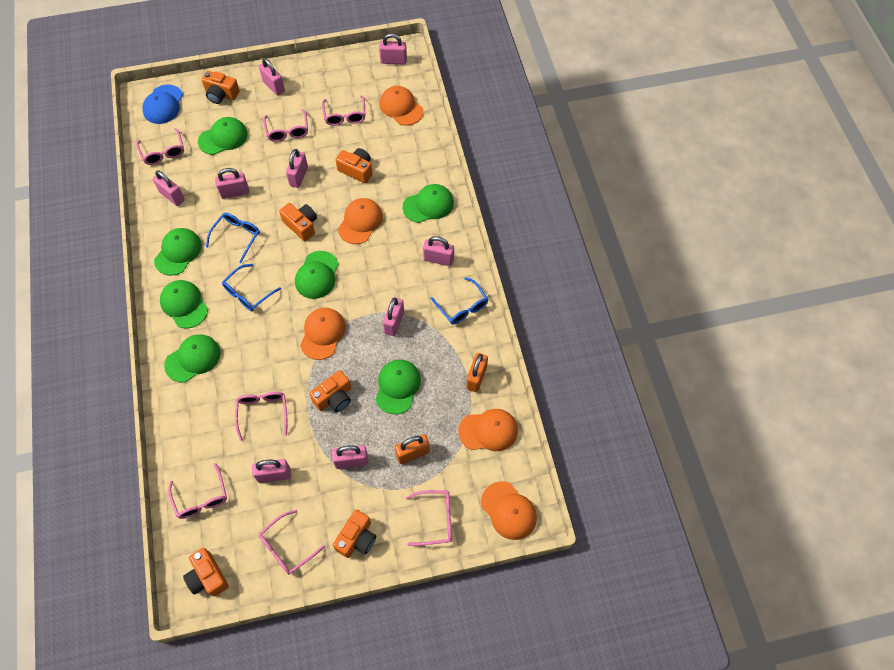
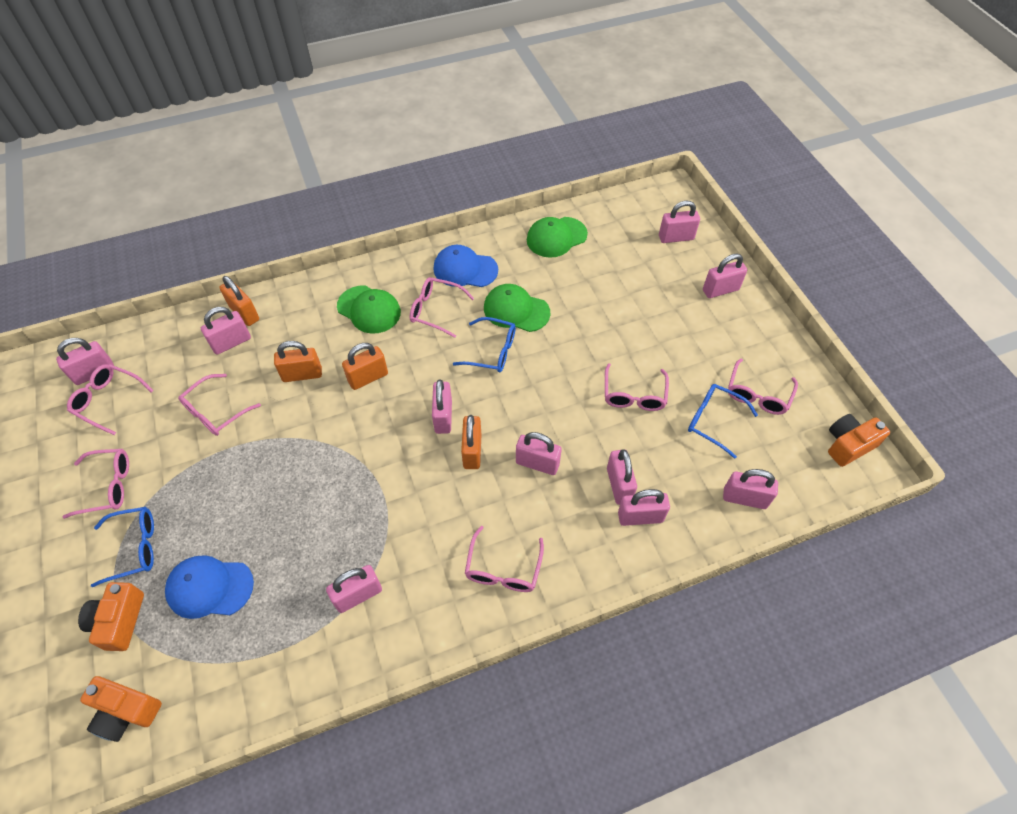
blue cap: [142,85,183,124] = 1 -> [165,555,254,619] [433,245,498,287] = 2
green cap: [154,228,202,275] [160,280,208,328] [164,334,221,382] [198,117,248,155] [295,251,339,299] [376,359,421,414] [403,184,454,223] = 7 -> [337,286,401,334] [484,284,550,332] [527,217,588,258] = 3
orange camera: [183,548,229,597] [202,71,240,104] [279,203,317,241] [309,370,351,412] [333,510,376,558] [336,148,373,183] = 6 -> [78,582,144,651] [80,676,162,742] [828,414,890,467] = 3
orange cap: [300,308,346,360] [338,198,383,244] [380,86,424,126] [458,409,518,451] [481,481,537,540] = 5 -> none = 0
orange padlock: [395,434,430,464] [466,353,488,392] = 2 -> [219,276,259,326] [274,341,322,382] [342,343,388,390] [461,415,481,469] = 4
pink padlock: [153,170,185,206] [215,168,249,199] [252,459,291,483] [259,58,285,95] [286,149,308,188] [332,445,369,469] [379,33,407,64] [383,297,404,336] [423,236,454,266] = 9 -> [56,338,114,385] [201,307,251,355] [326,565,382,613] [432,380,452,434] [516,432,562,475] [607,449,637,505] [618,489,670,526] [659,201,700,243] [703,254,747,298] [723,469,778,509] = 10

